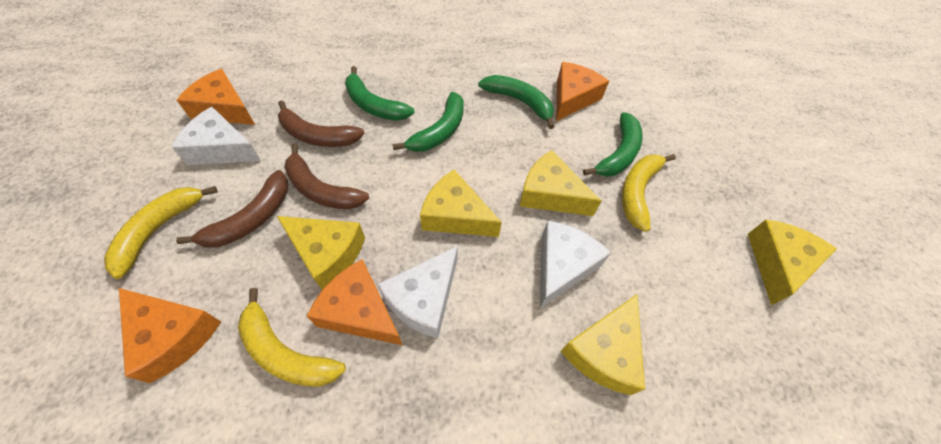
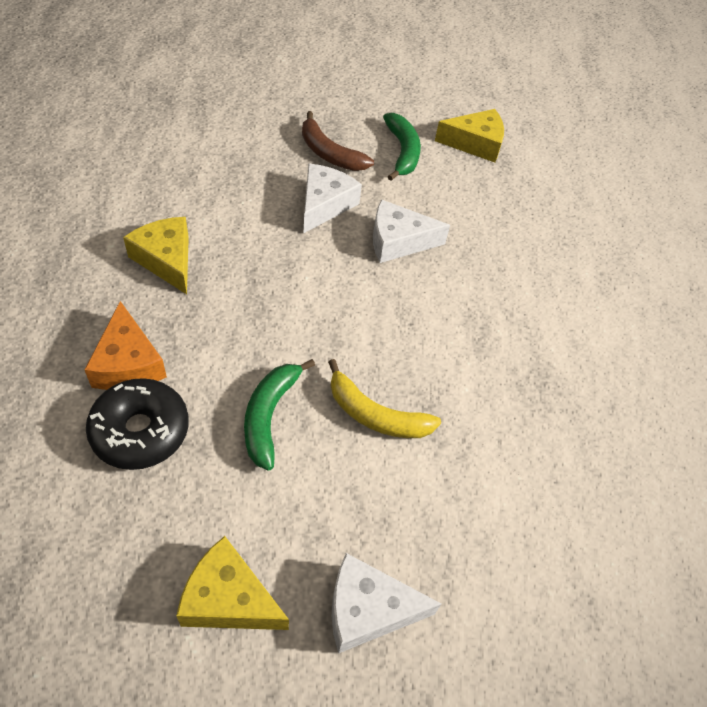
black donut: none = 0 -> [86,378,189,470] = 1
brown banana: [176,170,288,247] [278,101,365,147] [284,143,369,209] = 3 -> [302,111,374,171] = 1
green banana: [345,66,415,121] [392,92,464,152] [478,75,555,129] [583,112,643,177] = 4 -> [244,359,315,470] [383,113,421,181] = 2
orange cheese: [119,288,221,383] [177,69,255,125] [307,259,403,345] [556,62,609,121] = 4 -> [84,301,167,390] = 1
yellow banana: [104,186,218,279] [238,288,346,387] [622,154,676,232] = 3 -> [328,359,441,438] = 1
yellow cheese: [277,216,365,290] [420,170,502,237] [520,150,601,216] [561,294,645,395] [748,220,837,306] = 5 -> [123,217,189,294] [176,536,289,630] [435,109,504,162] = 3

